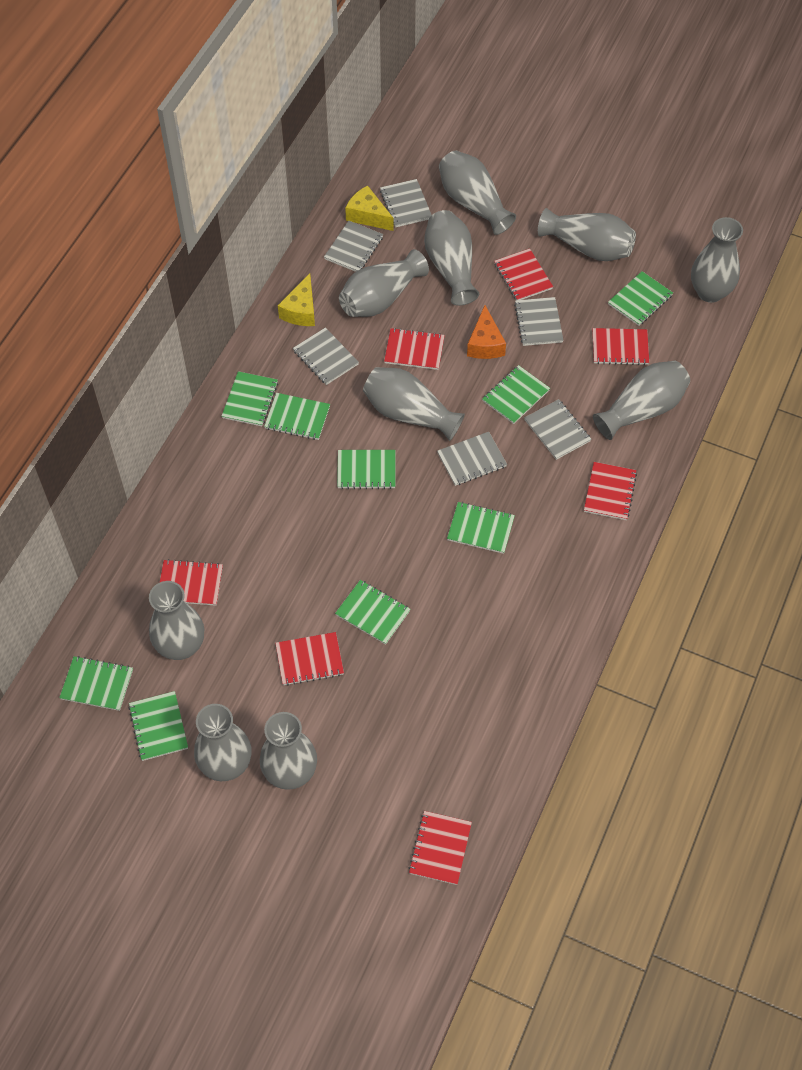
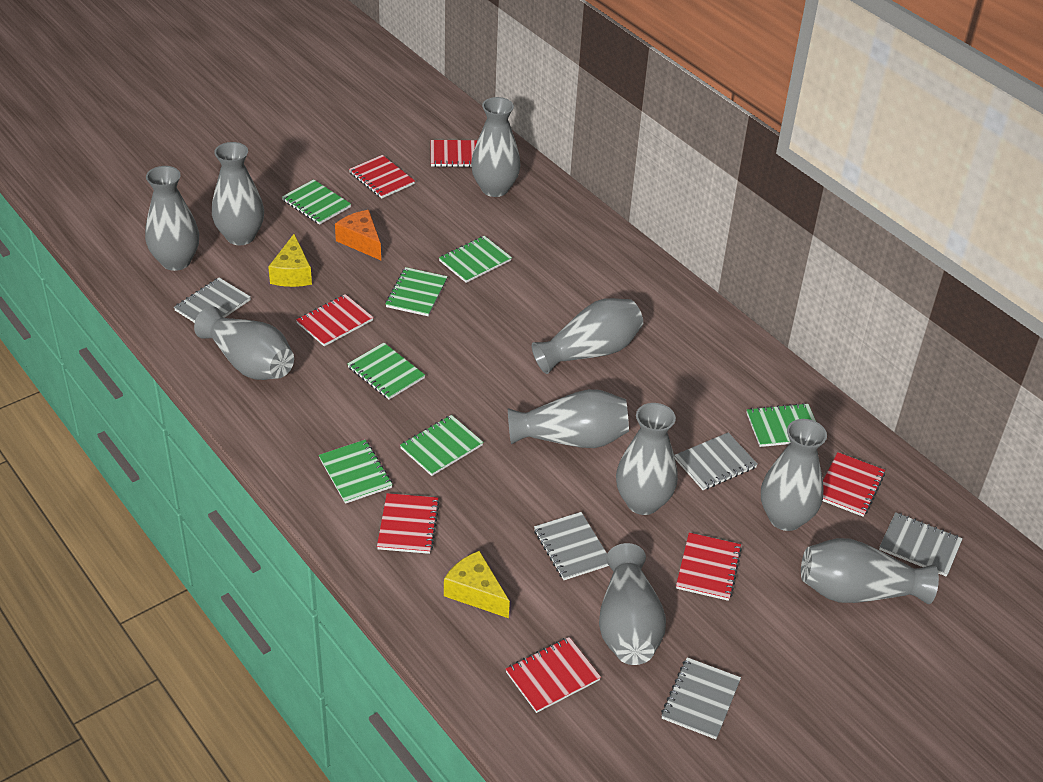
green notebook: [59,656,133,711] [128,691,188,761] [222,371,278,426] [264,393,330,440] [335,580,411,645] [337,450,395,489] [447,502,515,554] [482,365,550,424] [608,271,673,326] = 9 -> [282,179,351,225] [319,440,393,504] [347,343,425,400] [385,267,448,316] [400,415,483,476] [439,236,512,283] [746,403,816,447] = 7
grey notebook: [293,327,359,385] [324,221,383,272] [380,179,432,228] [437,432,507,486] [514,297,564,346] [524,399,591,460] = 6 -> [174,278,251,323] [534,512,609,580] [661,657,741,739] [674,433,758,490] [879,512,963,577] = 5

